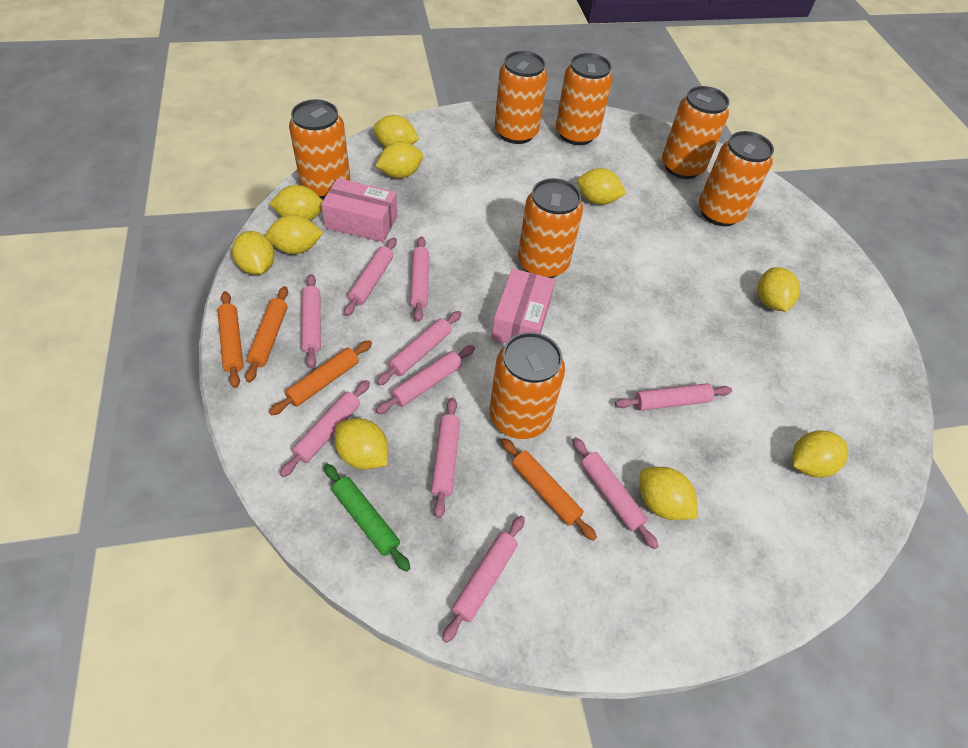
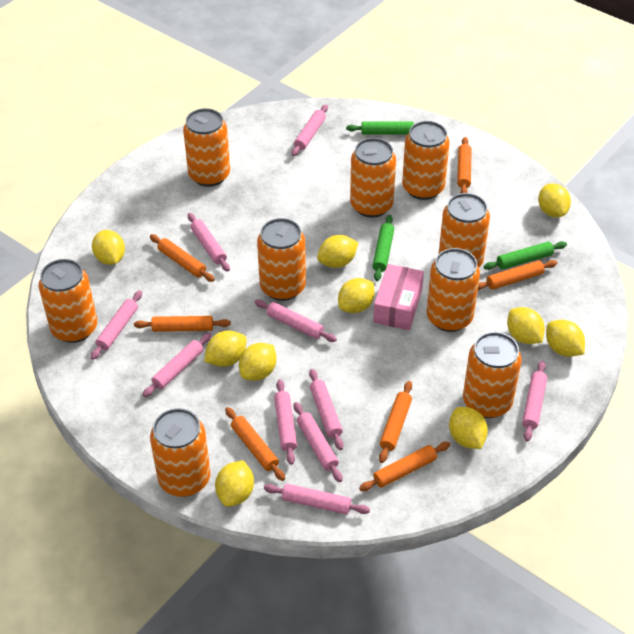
green rolling pin: [324,464,410,572] = 1 -> [346,122,414,135] [372,215,394,281] [483,241,567,270] = 3
orange can: [289,100,350,199] [490,332,565,439] [495,51,547,144] [518,178,583,278] [556,53,613,145] [662,86,729,179] [699,131,774,226] = 7 -> [38,259,97,343] [150,408,210,497] [183,108,230,187] [257,218,306,301] [350,138,396,218] [402,121,450,200] [427,248,480,332] [439,193,490,267] [463,332,522,418] = 9
orange rolling pin: [217,291,243,388] [245,286,288,383] [269,340,372,415] [501,438,597,540] = 4 -> [134,316,231,332] [150,234,215,282] [225,407,285,481] [359,442,450,491] [379,381,412,463] [457,137,472,193] [478,260,557,290] = 7
pink box: [321,178,397,242] [491,268,555,343] = 2 -> [373,264,424,330] = 1

